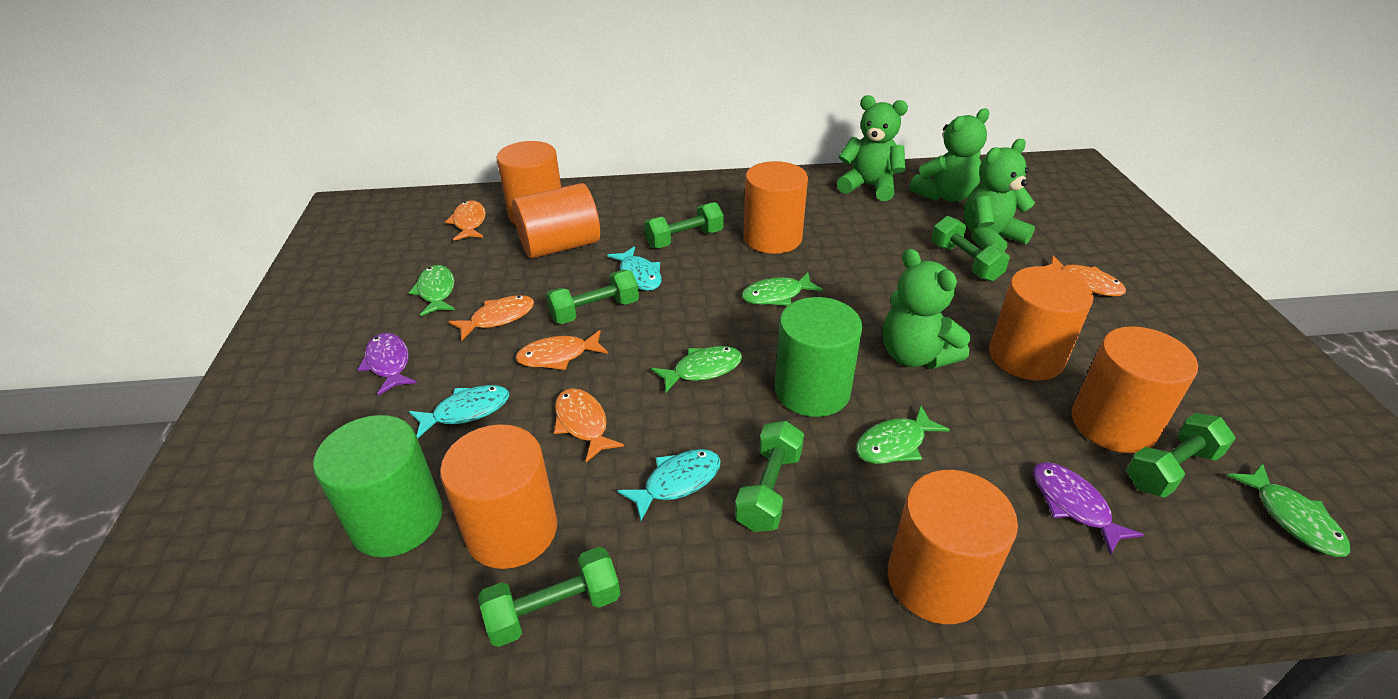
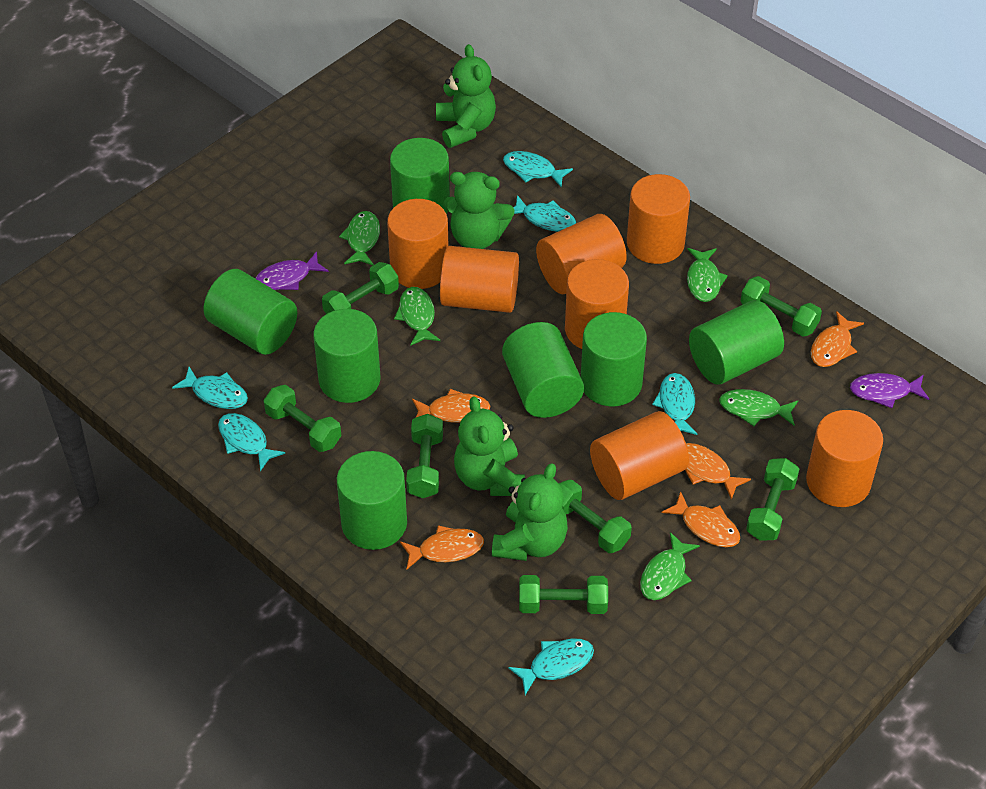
green cylinder: [313,415,443,557] [775,297,862,417] = 2 -> [203,269,297,355] [313,309,380,403] [337,451,407,550] [390,138,450,214] [502,322,584,418] [581,312,647,406] [689,300,784,385] = 7
green dumbbell: [478,547,621,647] [546,270,639,324] [644,202,724,248] [735,421,804,532] [931,216,1010,281] [1126,413,1236,497] = 6 -> [264,385,341,452] [322,262,399,314] [406,414,443,498] [519,575,608,614] [559,480,632,553] [741,276,822,337] [746,458,799,541] = 7
turquoise fish: [409,385,509,439] [607,246,662,291] [617,449,721,521] = 3 -> [172,367,248,409] [218,413,285,471] [503,151,573,188] [508,639,594,695] [513,195,576,232] [652,373,697,435] = 6

